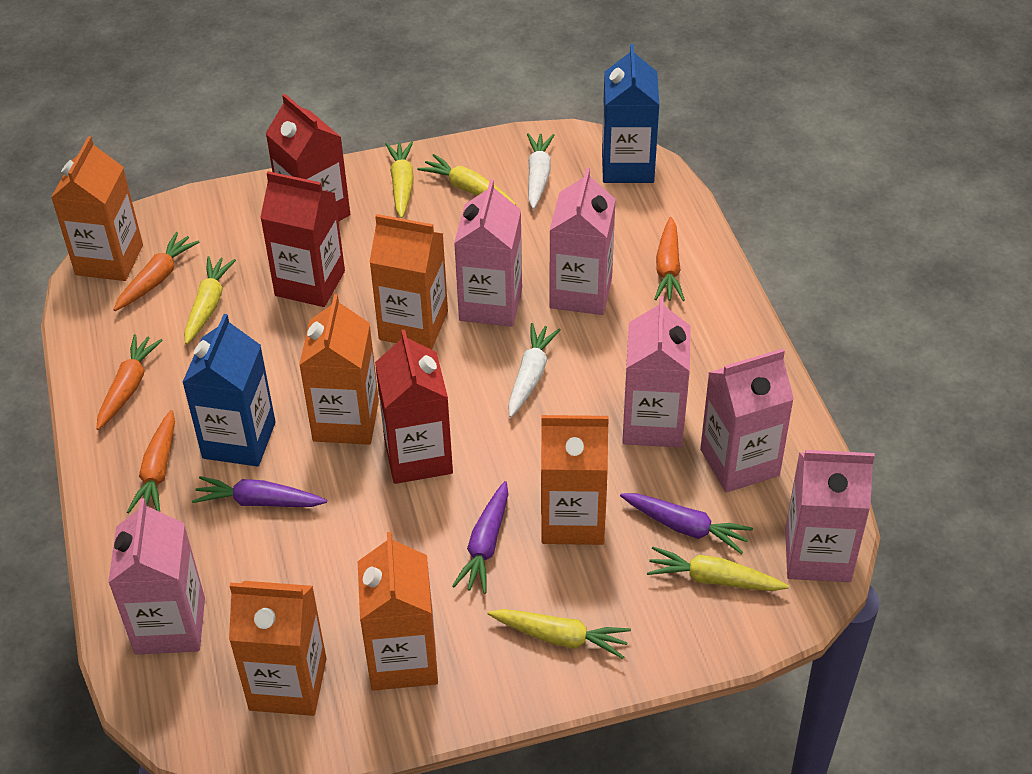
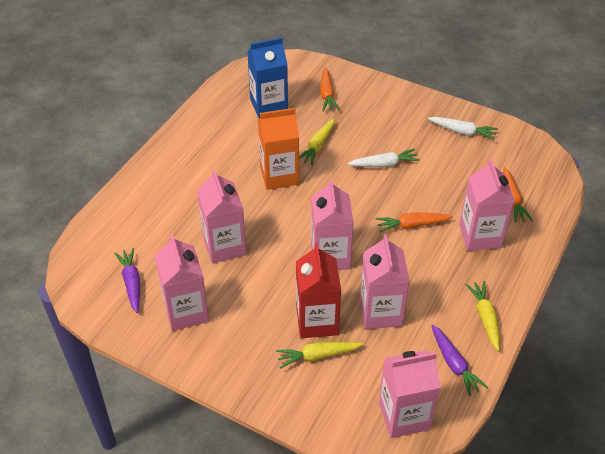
blue carton: [182,314,276,467] [602,44,659,183] = 2 -> [247,37,288,118] = 1
orange carrot: [96,334,163,430] [113,232,200,311] [127,410,175,513] [654,217,685,301] = 4 -> [320,67,339,111] [376,212,453,232] [503,167,533,223] = 3
orange carton: [51,136,143,281] [229,581,326,716] [299,294,379,445] [358,532,438,691] [369,214,448,350] [541,415,609,545] = 6 -> [258,108,299,190] = 1
purple carrot: [192,476,327,507] [452,481,508,594] [620,493,753,554] = 3 -> [114,248,140,313] [431,324,488,397] = 2
red carton: [260,171,345,307] [265,94,350,221] [375,330,453,484] = 3 -> [296,243,341,338] = 1
yellow carrot: [184,256,236,344] [386,141,414,218] [417,154,516,205] [488,609,631,659] [647,547,789,591] = 5 -> [276,341,363,369] [299,119,335,166] [465,281,500,351] = 3

